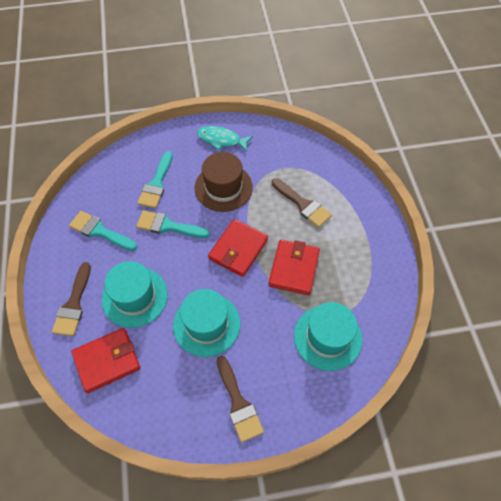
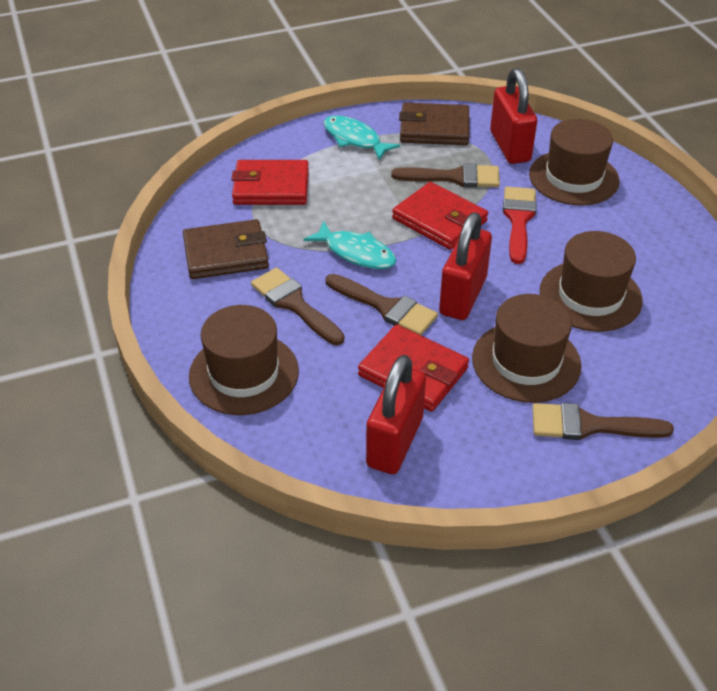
brown brush: [52,262,91,336] [217,356,264,443] [272,178,332,228] = 3 -> [251,268,344,345] [325,274,438,335] [391,163,500,188] [532,403,674,440] = 4
brown hat: [195,152,253,212] = 1 -> [189,305,299,415] [472,294,581,403] [529,119,620,205] [540,231,643,332] = 4
brown wallet: none = 0 -> [183,219,269,279] [399,102,470,145] = 2
red brush: none = 0 -> [503,187,536,264] = 1
red padlock: none = 0 -> [366,355,426,474] [439,212,492,320] [490,68,537,164] = 3
turquoise brush: [69,211,137,251] [136,210,210,238] [137,151,173,209] = 3 -> none = 0
turquoise fish: [197,126,253,152] = 1 -> [303,221,397,269] [324,115,400,160] = 2
turquoise hat: [102,261,168,328] [173,289,240,357] [294,302,362,371] = 3 -> none = 0

